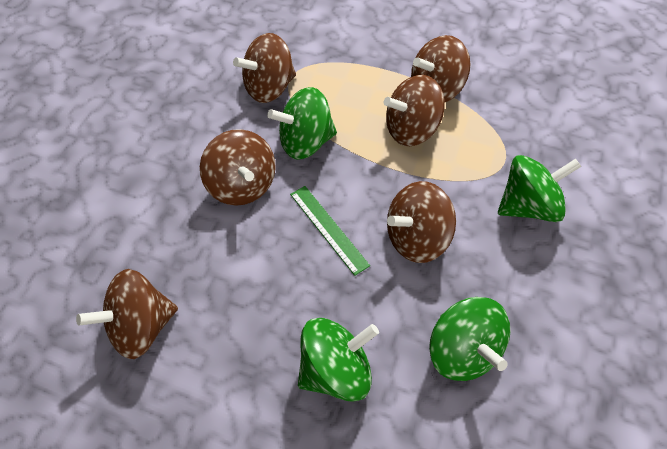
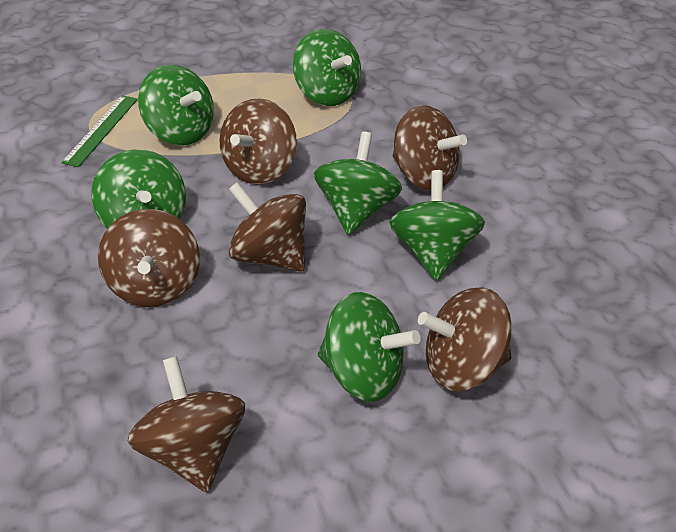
green spinning top: [267,87,337,160] [298,318,379,401] [429,297,511,381] [498,155,582,222] = 4 -> [92,149,186,229] [138,65,214,146] [293,29,361,106] [314,132,402,235] [318,292,421,402] [389,170,485,280] = 6

